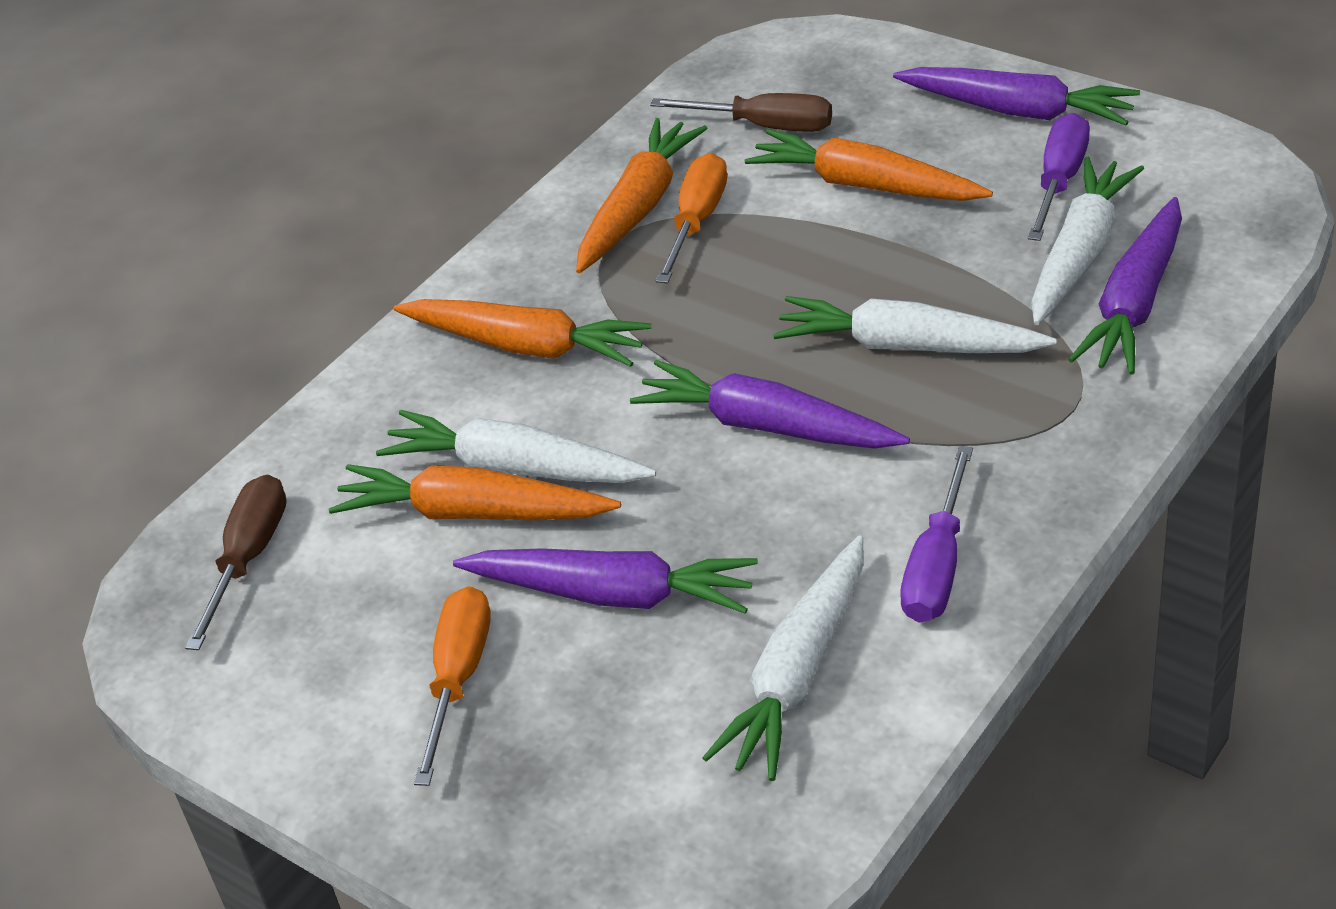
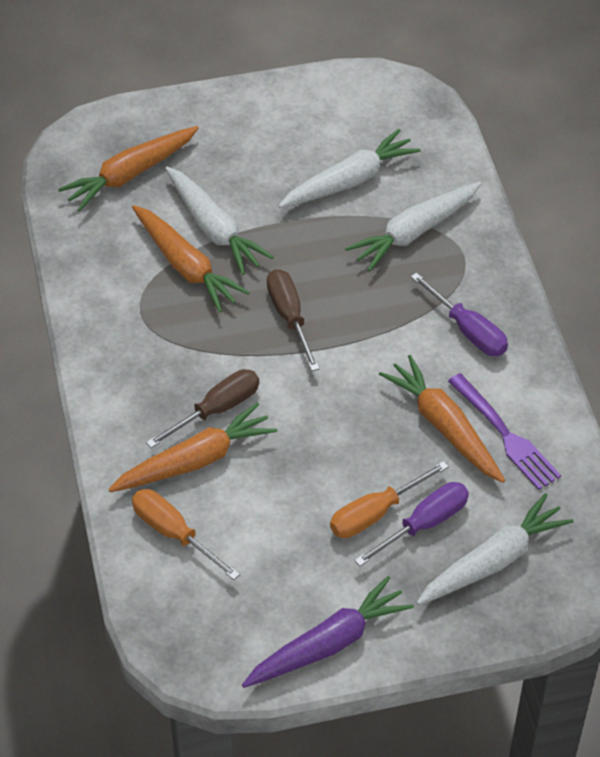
purple carrot: [453,548,758,614] [630,360,910,449] [893,67,1140,125] [1068,197,1182,375] = 4 -> [242,576,414,688] = 1
purple fork: none = 0 -> [448,373,561,490] = 1

